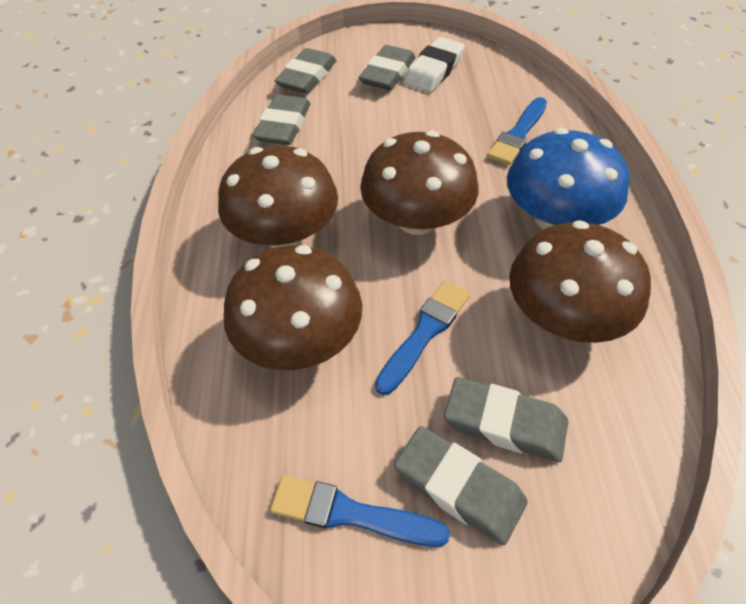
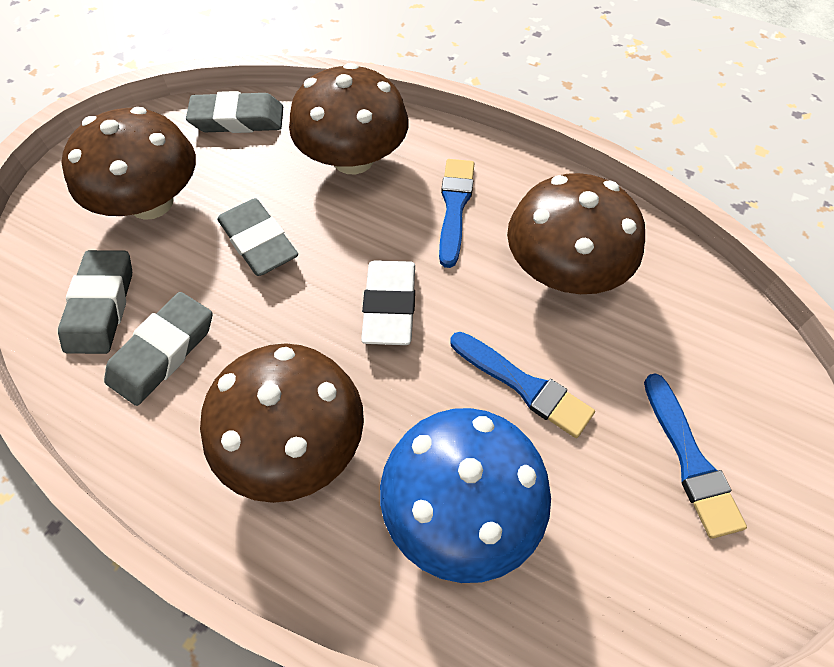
grey eraser: [253,94,311,145] [275,48,337,94] [359,45,415,90] [394,426,528,545] [444,377,568,462] = 5 -> [58,250,132,354] [104,292,212,406] [186,91,283,133] [217,198,298,276] = 4

